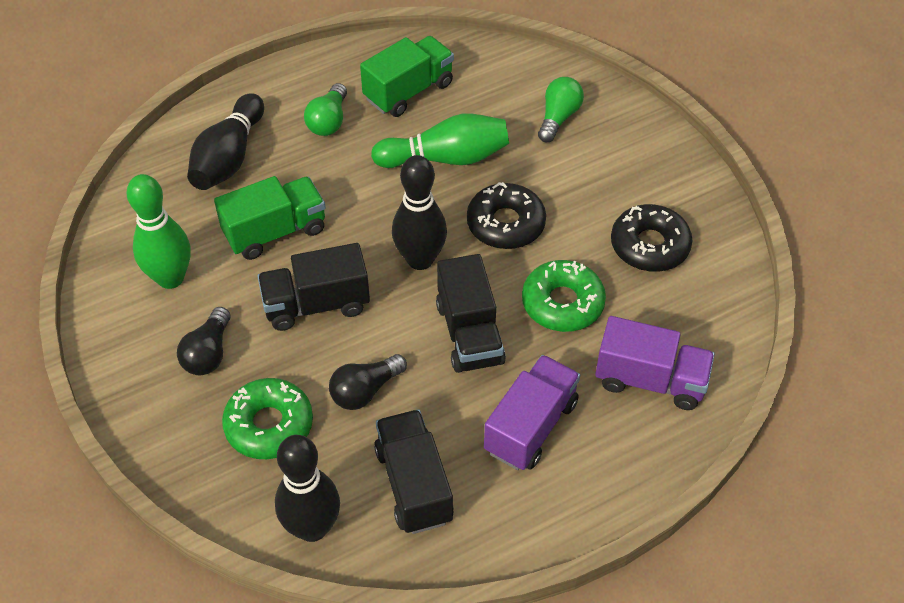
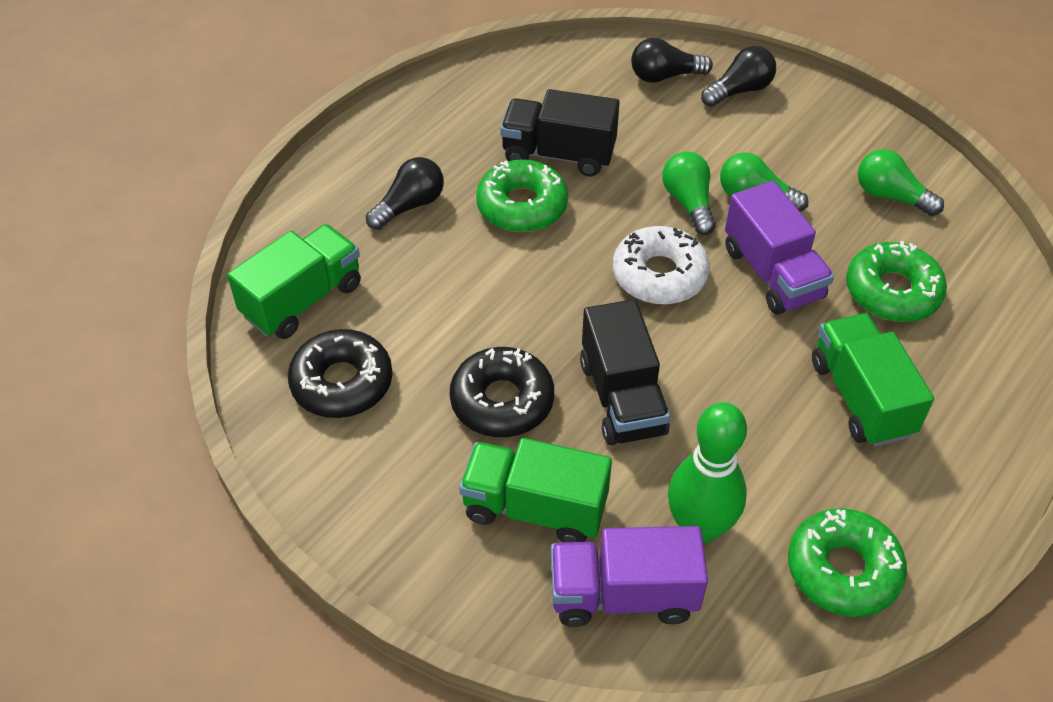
black bowling pin: [187,93,264,190] [275,435,340,542] [392,155,447,270] = 3 -> none = 0
black light bulb: [177,307,231,375] [329,354,407,410] = 2 -> [366,157,444,230] [631,38,713,83] [701,46,776,107] = 3
black truck: [257,243,370,331] [374,410,454,534] [436,254,506,373] = 3 -> [500,89,620,176] [580,299,670,445] = 2
green bowling pin: [126,174,190,289] [371,114,509,168] = 2 -> [668,402,747,544] = 1
green donut: [222,378,313,459] [522,260,606,332] = 2 -> [476,159,568,232] [788,508,907,617] [846,241,947,322] = 3
green light bulb: [304,83,347,136] [538,77,584,142] = 2 -> [662,151,716,235] [720,152,808,212] [858,149,944,216] = 3
green truck: [214,176,326,260] [360,36,454,117] = 2 -> [227,224,361,339] [459,438,612,542] [812,313,934,447] = 3
white donut: none = 0 -> [613,226,710,305] = 1

